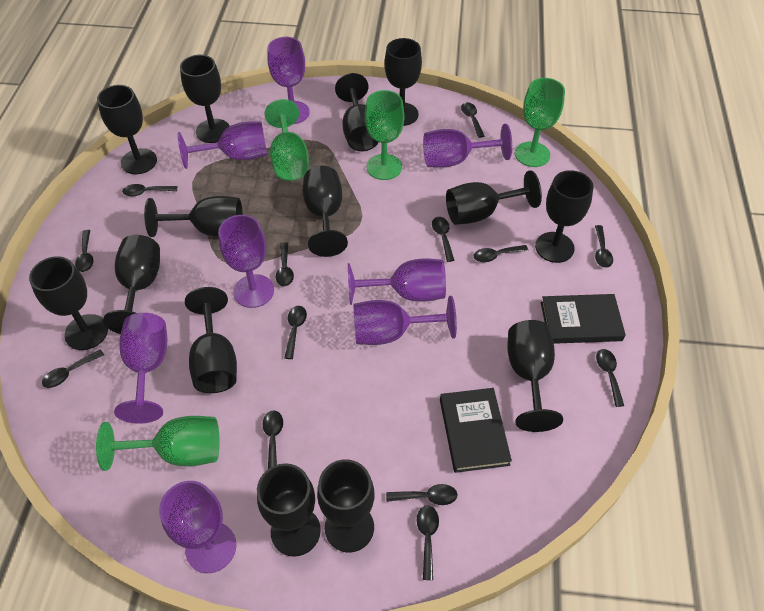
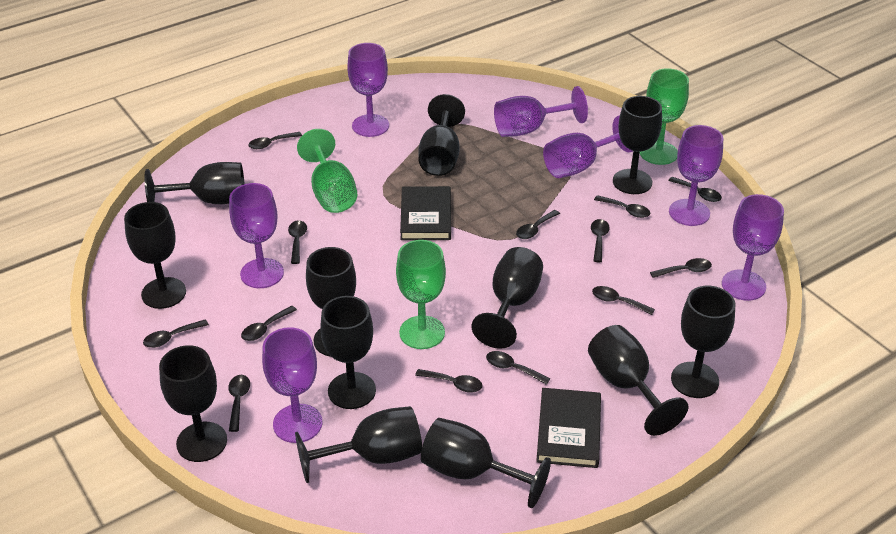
black goblet: [29,256,108,350] [97,85,157,174] [103,235,160,334] [144,196,243,237] [180,55,229,143] [185,287,237,393] [257,463,321,557] [303,166,348,257] [317,459,374,552] [335,73,379,151] [385,38,422,126] [446,170,542,225] [507,320,563,432] [535,170,594,263] = 14 -> [124,202,186,309] [145,162,245,204] [159,345,227,462] [295,406,422,483] [306,247,356,357] [320,296,376,409] [418,94,465,176] [421,418,551,508] [471,247,543,349] [588,325,689,436] [613,96,662,194] [671,286,736,398] = 12
green goblet: [96,416,220,471] [264,99,309,181] [365,90,404,180] [515,78,565,167] = 4 -> [297,129,357,213] [396,240,446,349] [640,68,689,165] = 3
purple goblet: [114,313,167,424] [159,481,236,573] [178,121,267,169] [218,215,274,308] [267,37,310,124] [348,258,446,305] [353,296,457,345] [423,124,512,168] = 8 -> [229,183,284,288] [262,327,323,443] [347,43,389,137] [494,86,588,137] [543,115,633,178] [669,125,723,226] [722,194,784,301] = 7

